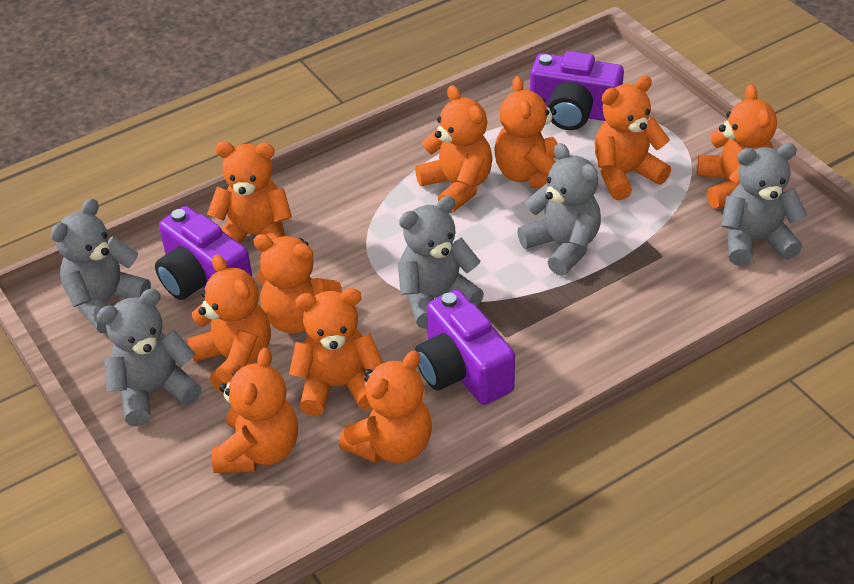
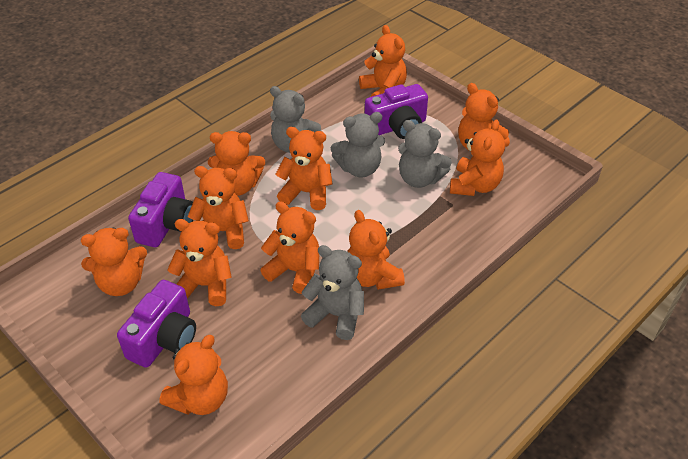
grey teddy bear: [51,198,151,333] [97,289,202,426] [398,196,484,329] [517,143,601,276] [721,143,807,265] = 5 -> [270,86,321,153] [301,245,364,340] [331,112,385,178] [398,120,452,188] = 4
orange teddy bear: [187,254,271,394] [207,141,292,244] [212,348,298,473] [254,234,343,334] [289,288,383,416] [339,350,432,463] [415,85,493,213] [494,76,558,188] [594,76,671,200] [697,84,777,209] = 10 -> [81,228,147,296] [159,335,228,415] [167,219,232,306] [187,166,249,249] [208,131,265,196] [260,201,319,294] [275,127,332,210] [347,210,405,290] [359,25,407,97] [450,120,505,196] [458,83,510,151] = 11

